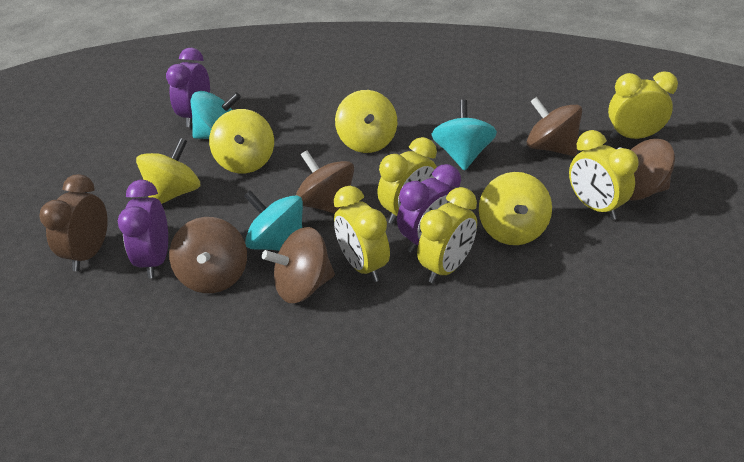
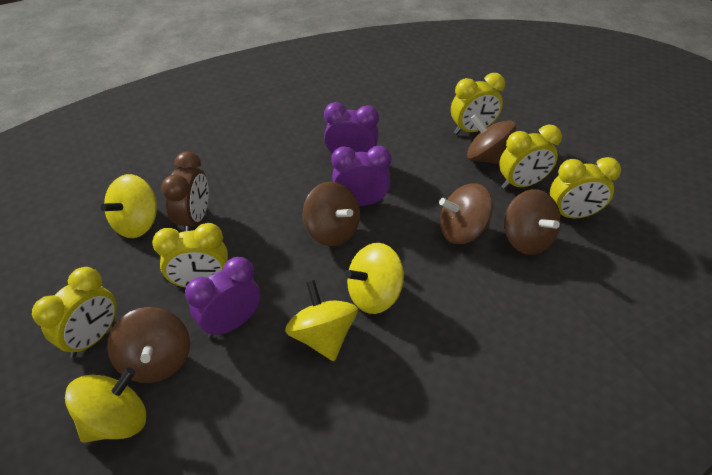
turquoise spinning top: [191,91,241,139] [244,190,303,251] [431,100,497,171] = 3 -> none = 0

